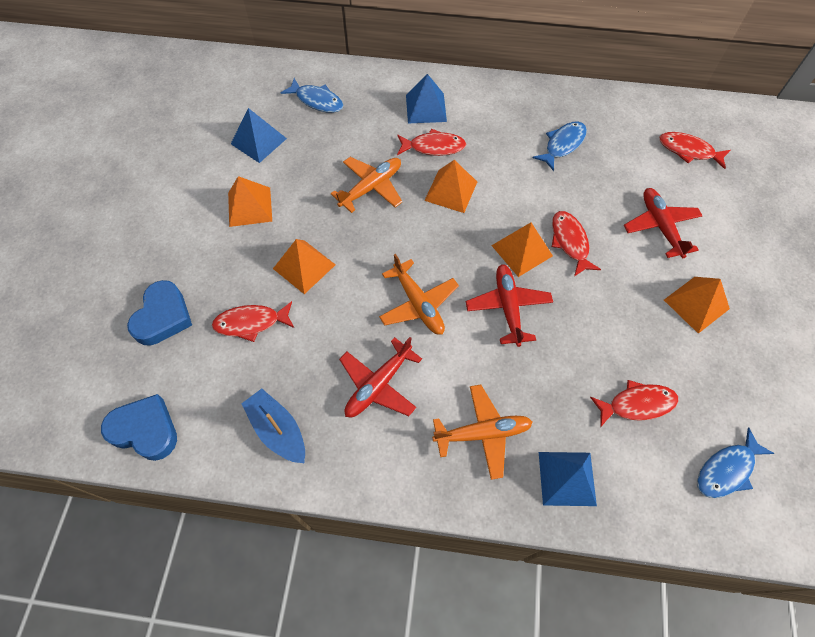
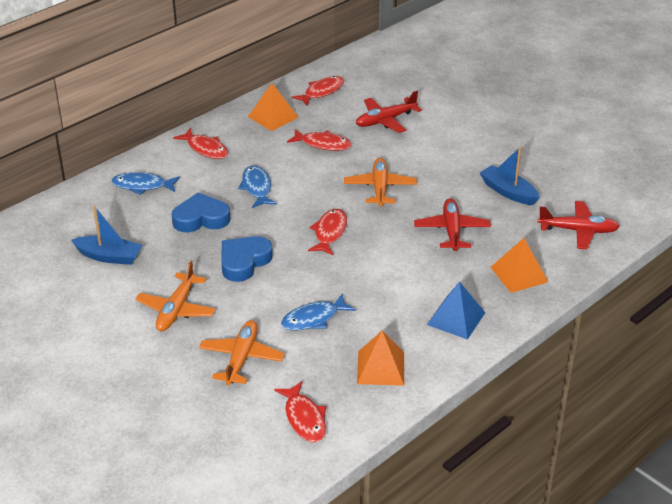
blue boat: [241,389,305,463] = 1 -> [71,206,143,265] [480,147,540,205] = 2
blue pyramid: [231,108,287,163] [406,74,447,123] [539,452,597,506] = 3 -> [427,281,485,340] = 1
orange pyramid: [228,176,272,227] [273,239,336,294] [424,160,477,213] [491,222,553,277] [664,277,730,334] = 5 -> [248,83,298,131] [357,331,404,386] [491,238,548,293] = 3

